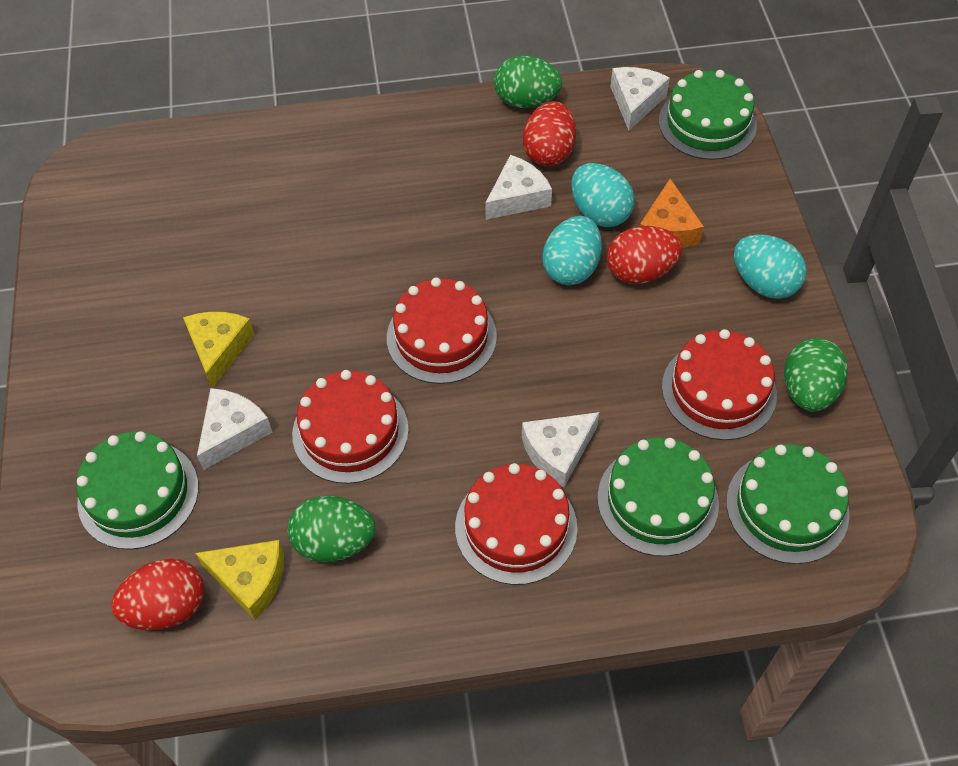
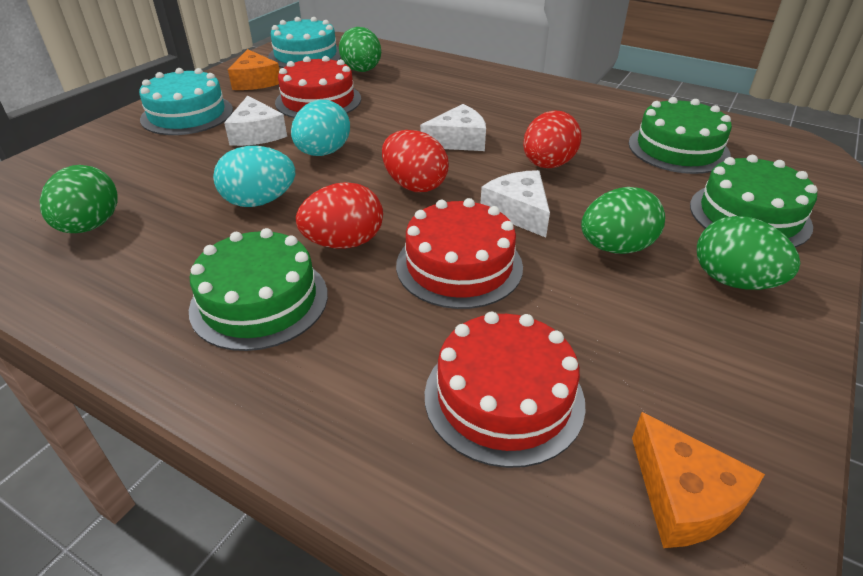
green cake: [76,431,199,550] [598,438,719,556] [659,70,757,160] [726,444,849,564] = 4 -> [189,228,328,351] [628,97,732,174] [690,155,817,247] = 3
green egg: [287,496,375,562] [494,56,562,108] [784,338,848,412] = 3 -> [40,165,118,233] [339,27,381,72] [581,187,665,254] [697,216,800,290] = 4
orange cheese: [640,178,704,248] = 1 -> [228,49,279,90] [632,412,765,548] = 2
red cake: [292,370,409,484] [387,277,497,384] [455,463,577,585] [662,329,777,440] = 4 -> [275,56,361,118] [396,198,523,309] [425,312,586,468] = 3
turquoise cake: none = 0 -> [139,68,233,135] [268,17,341,68] = 2
turquoise egg: [543,216,602,285] [571,163,635,227] [734,234,807,299] = 3 -> [213,146,295,207] [291,100,350,156] = 2
white cheese: [197,388,272,470] [486,155,552,220] [522,412,599,488] [610,67,670,131] = 4 -> [224,96,287,146] [420,104,486,151] [480,170,550,237] = 3
yellow cheese: [183,312,255,388] [196,540,284,620] = 2 -> none = 0

